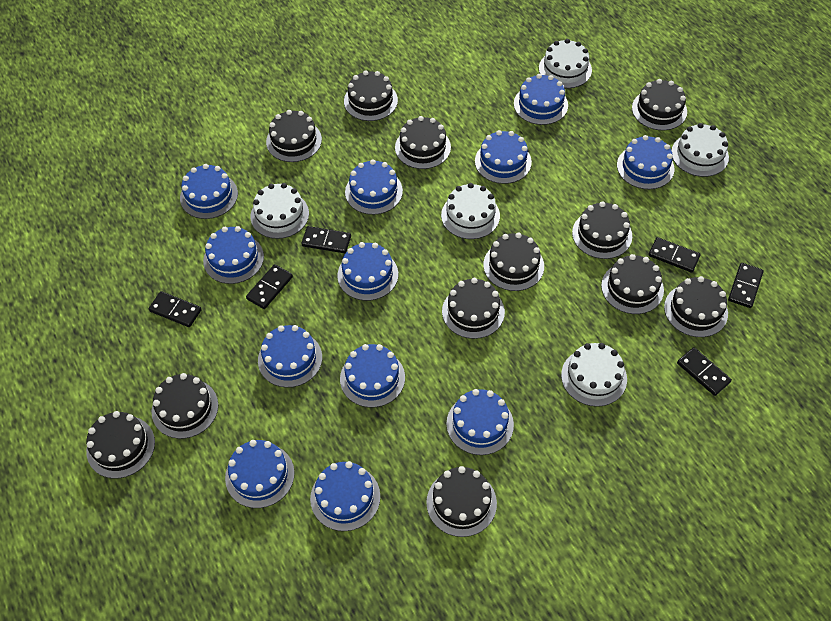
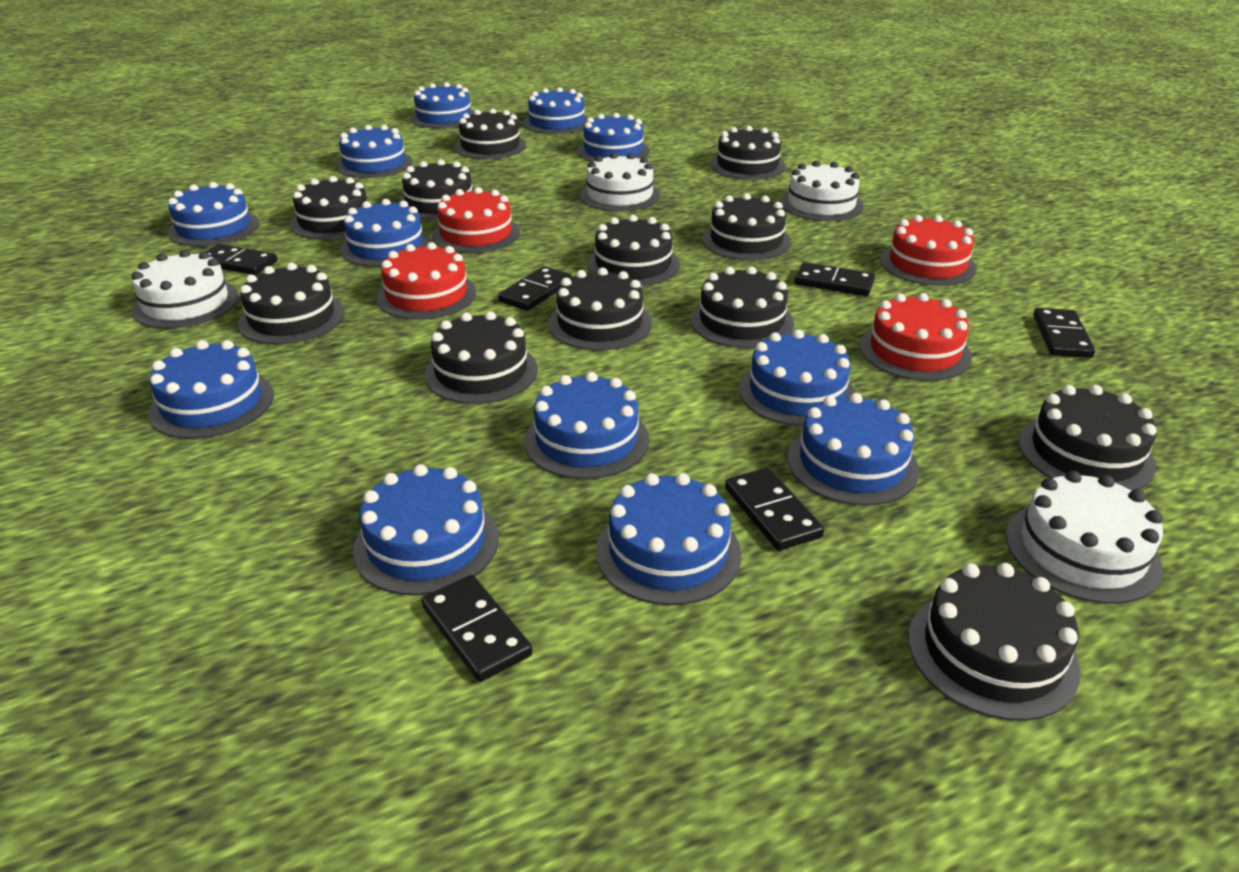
red cake: none = 0 -> [376,242,476,320] [432,187,520,253] [860,293,972,381] [880,215,977,286] = 4
white cake: [250,183,309,239] [441,183,500,239] [539,39,592,88] [561,343,627,407] [672,123,729,177] = 5 -> [131,250,239,329] [580,153,660,212] [780,161,864,221] [1006,471,1163,604] = 4

